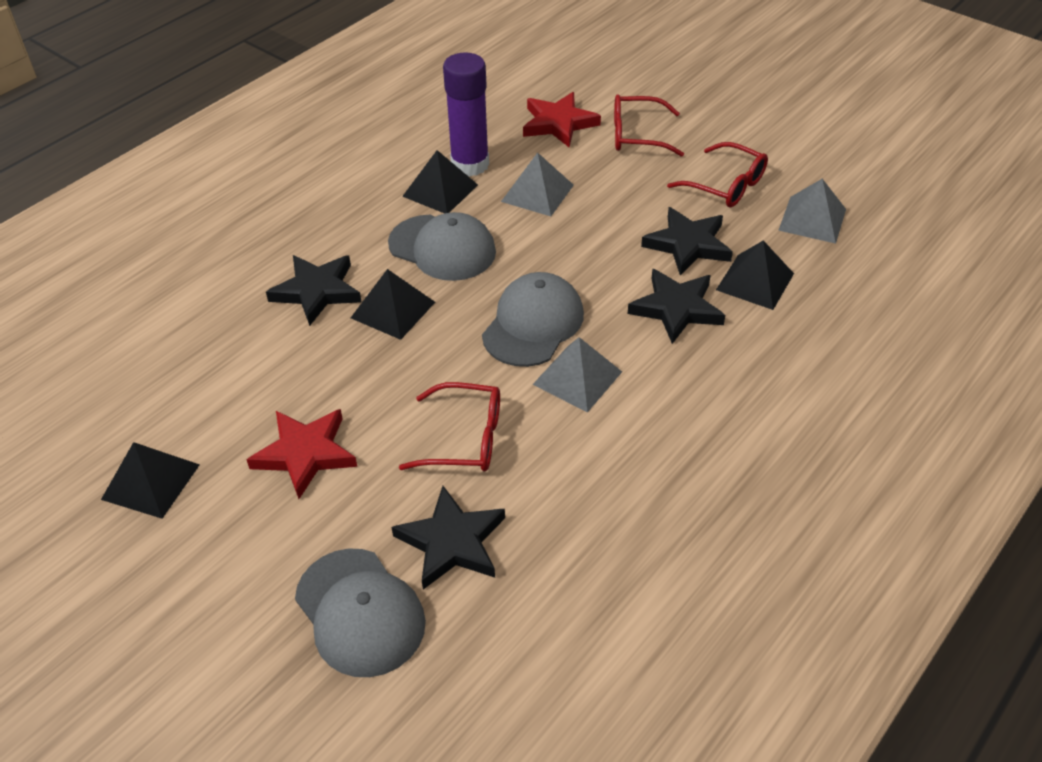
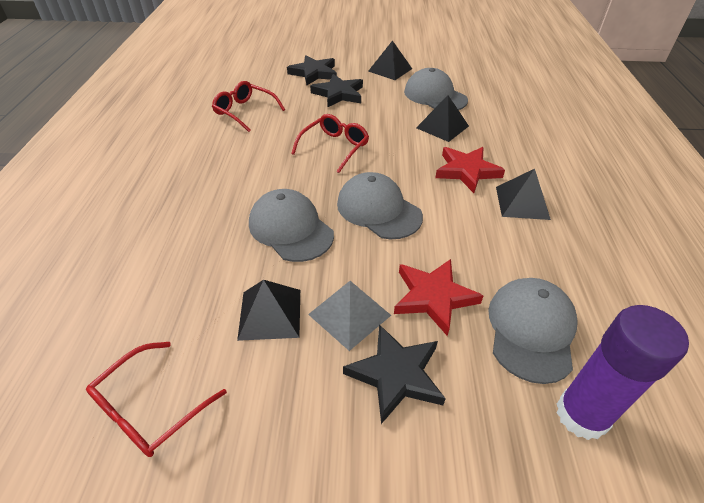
black star: [266,255,362,326] [392,486,505,589] [628,269,725,344] [641,207,733,275] = 4 -> [287,55,337,85] [310,74,363,107] [343,324,446,424] = 3
grey cap: [295,549,426,677] [388,212,496,281] [482,272,584,367] = 3 -> [249,189,334,262] [337,172,423,239] [404,68,468,110] [488,278,578,384] = 4
grey pyramid: [501,152,574,216] [532,337,622,412] [778,179,846,244] = 3 -> [308,281,391,351] = 1

